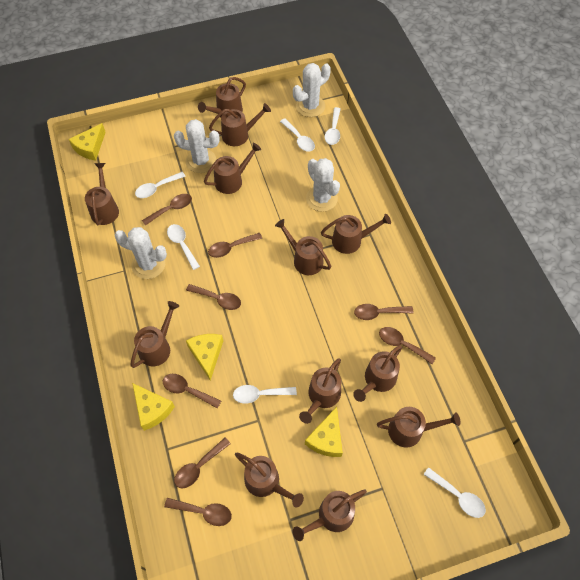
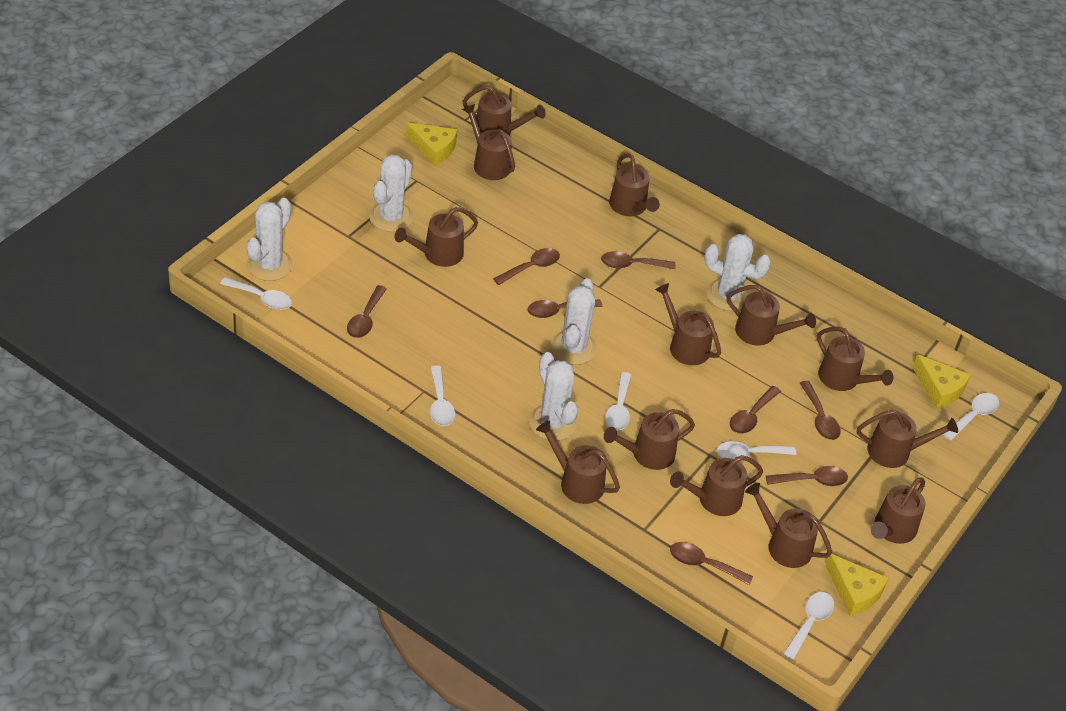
brown watering can: [85,163,119,225] [130,301,179,368] [198,77,246,117] [204,143,261,194] [209,103,271,146] [235,453,304,507] [275,219,331,275] [292,490,367,541] [299,358,341,424] [321,214,391,254] [353,345,402,402] [377,407,461,448] = 12 -> [395,207,478,267] [462,104,515,180] [463,85,545,136] [536,420,620,504] [604,409,695,470] [609,154,660,216] [655,283,721,365] [670,455,763,516] [726,285,816,345] [745,483,832,568] [817,327,893,391] [857,410,958,468] [871,477,925,544] = 13
white cactus: [115,227,167,279] [174,119,220,173] [293,63,331,117] [306,158,340,212] = 4 -> [246,198,293,281] [369,154,413,232] [529,352,578,441] [551,278,597,365] [704,234,771,311] = 5
yellow cheese: [69,123,106,161] [132,383,175,431] [186,334,223,381] [305,407,343,457] = 4 -> [406,122,457,166] [826,554,889,616] [913,354,971,409] = 3

